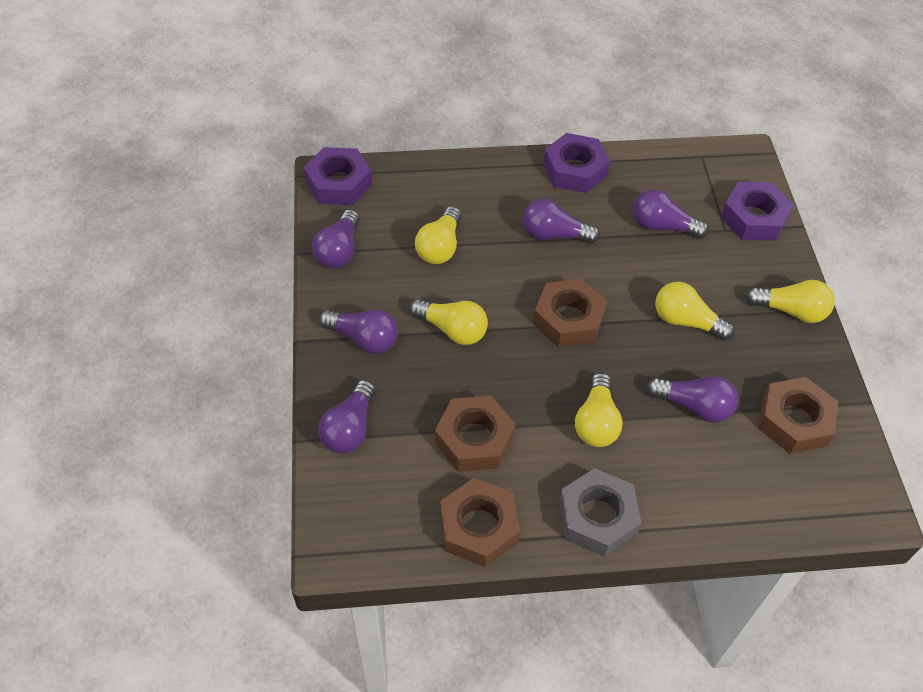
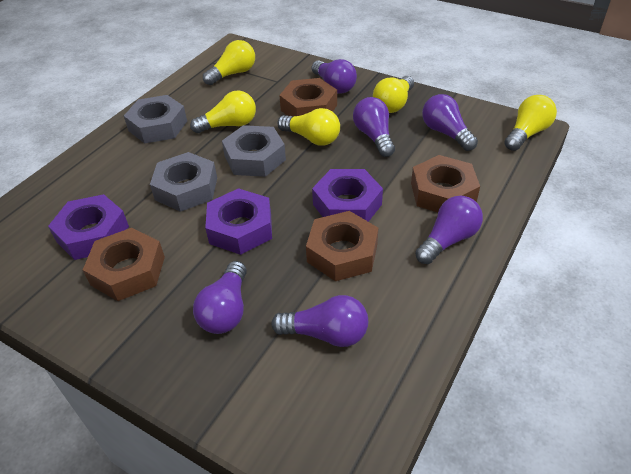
grey nut: [559,468,641,557] = 1 -> [124,95,187,144] [150,152,217,212] [222,125,286,177] = 3

